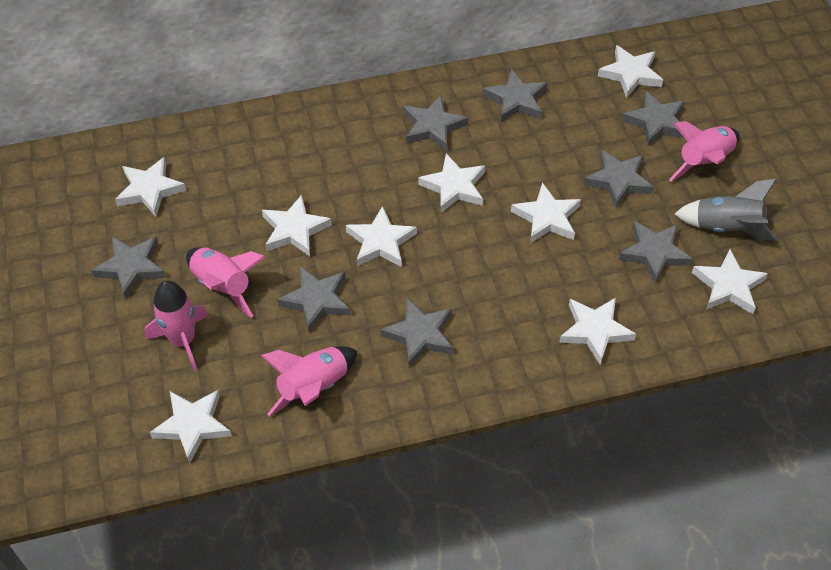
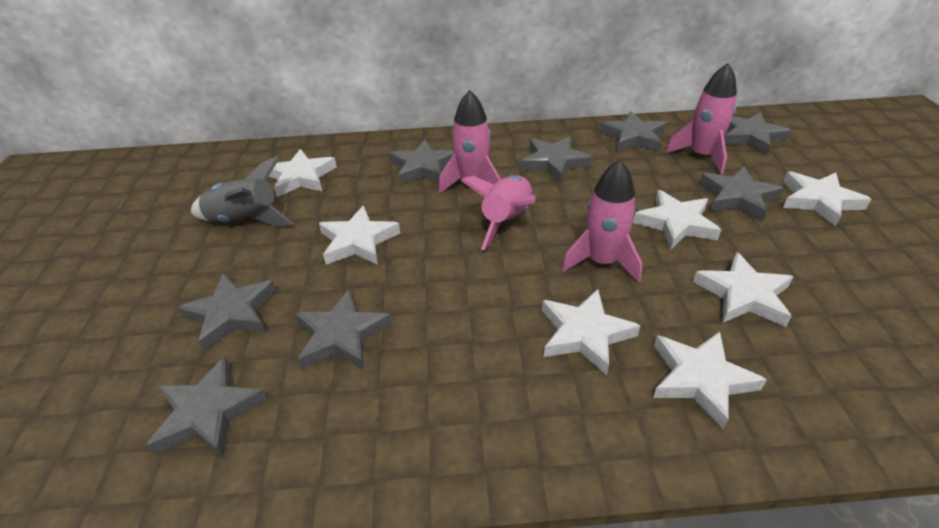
white star: [115,157,186,217] [150,390,232,464] [262,195,332,256] [346,206,417,267] [418,154,485,213] [511,182,581,243] [559,298,636,364] [598,45,663,98] [692,249,768,314] = 9 -> [269,149,337,197] [319,206,400,265] [542,289,641,375] [633,190,721,250] [653,331,767,429] [693,252,793,327] [783,171,871,227] = 7

